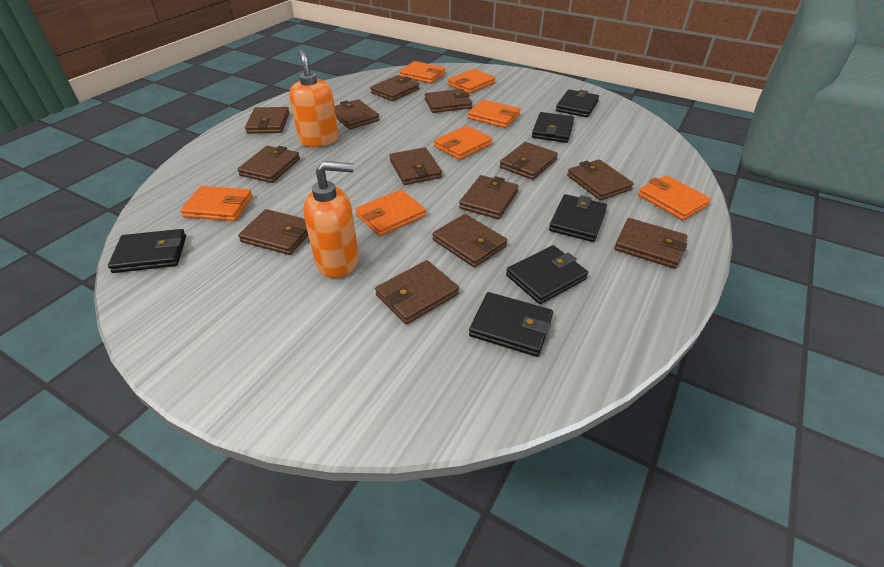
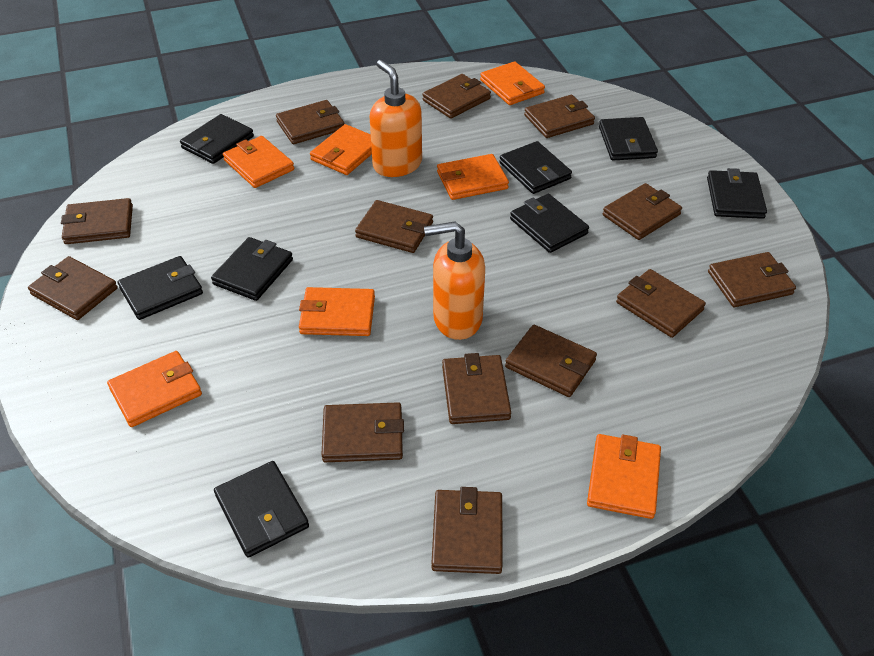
black wallet: [108,229,186,273] [469,292,553,357] [506,245,588,304] [532,112,574,143] [549,194,607,242] [556,89,599,117] = 6 -> [118,256,203,320] [180,114,254,164] [211,237,293,301] [214,461,309,558] [499,141,572,194] [510,194,589,253] [599,117,658,161] [707,168,767,219] = 8

